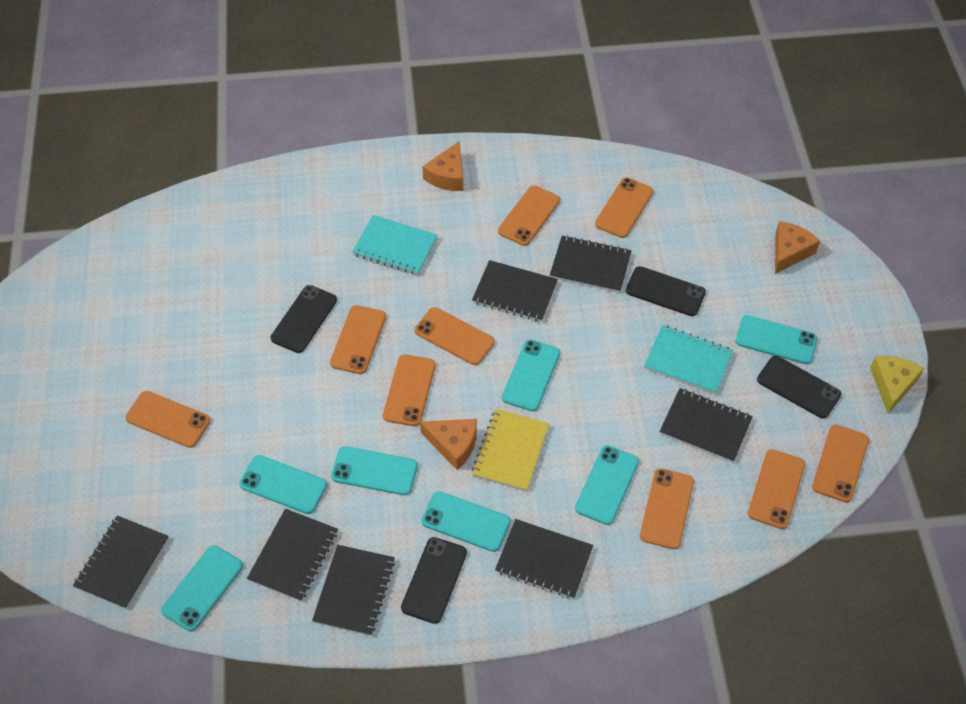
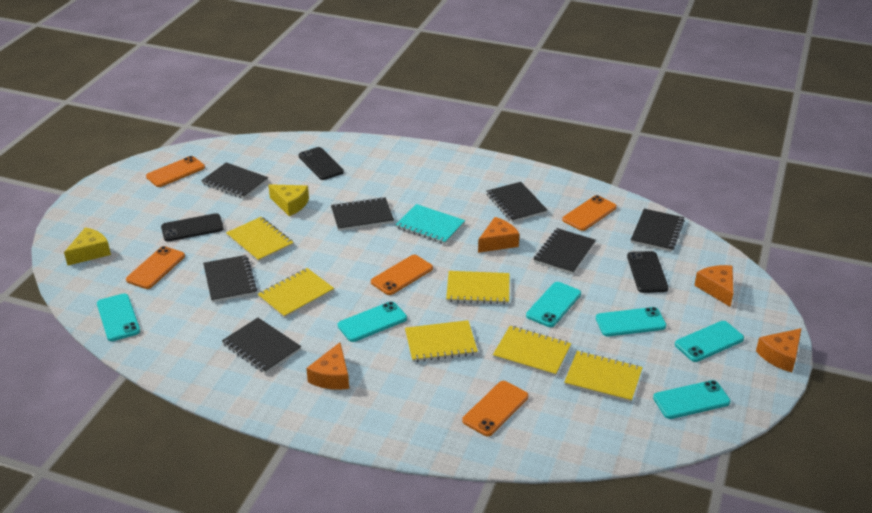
black phone: [271,285,337,353] [401,537,467,624] [626,266,706,316] [757,356,841,418] = 4 -> [161,213,224,241] [299,147,344,180] [627,251,669,293] = 3
orange cheese: [420,419,477,470] [422,142,464,191] [775,221,820,274] = 3 -> [306,343,349,390] [478,217,519,253] [694,265,733,307] [756,328,802,372] = 4
orange phone: [125,391,210,448] [330,305,386,374] [383,354,436,426] [415,307,495,365] [498,185,560,246] [595,178,654,238] [640,468,694,549] [748,449,805,529] [812,424,869,503] = 9 -> [126,246,185,289] [146,156,205,187] [371,255,433,295] [462,381,528,436] [562,195,617,231] = 5
turquoise notebook: [352,215,438,275] [644,325,734,394] = 2 -> [395,204,465,244] = 1
turquoise phone: [161,545,243,631] [239,455,327,514] [331,446,418,495] [421,491,511,552] [502,340,560,411] [575,445,639,525] [736,315,817,364] = 7 -> [97,294,140,341] [338,301,407,342] [526,282,581,327] [596,307,666,336] [653,380,731,419] [675,321,744,362] = 6
yellow cheese: [870,356,924,414] = 1 -> [64,227,111,266] [268,184,309,216] = 2
yellow notebook: [472,409,549,491] = 1 -> [226,217,294,262] [258,268,334,318] [405,320,478,362] [446,271,509,304] [493,326,571,376] [564,351,643,403] = 6

